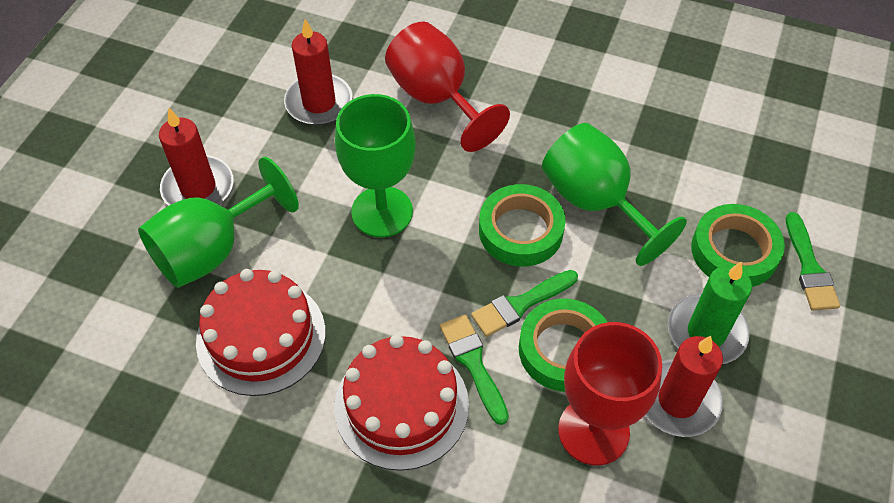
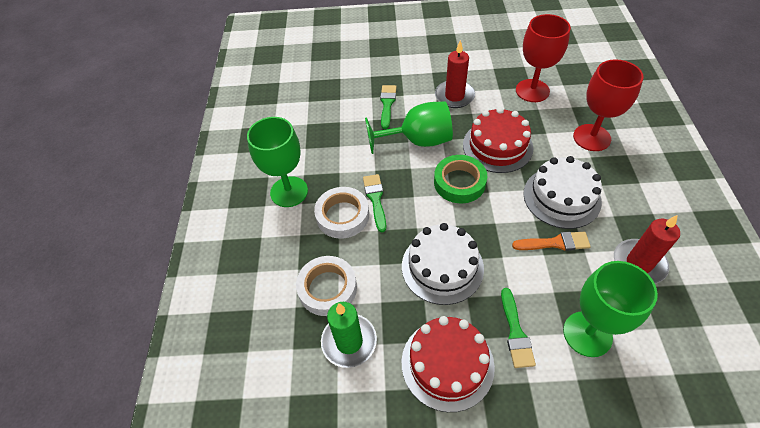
green tape: [479,184,566,266] [519,299,607,392] [691,204,785,287] = 3 -> [434,155,487,203] = 1
orange brush: none = 0 -> [512,232,591,251] = 1
red candle: [159,108,233,206] [284,19,353,125] [645,336,723,437] = 3 -> [435,40,475,108] [614,215,680,284] = 2
white cake: none = 0 -> [402,223,484,305] [523,156,602,229] = 2
white tape: none = 0 -> [296,256,357,316] [314,187,369,239] = 2

